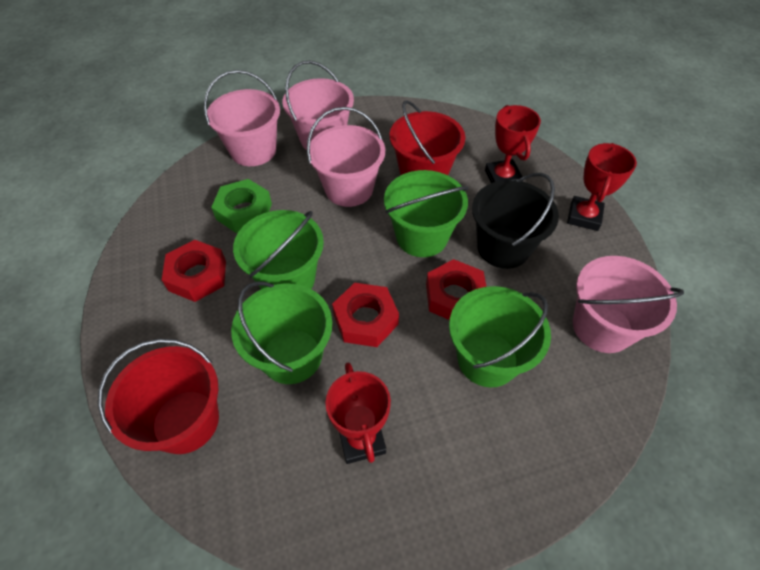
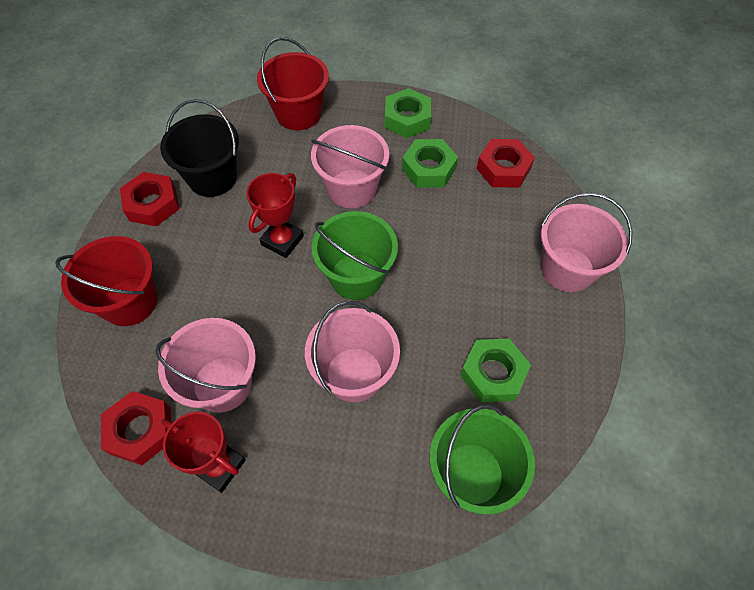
green bucket: [231,281,332,384] [233,210,324,289] [384,170,469,257] [449,286,551,388] = 4 -> [311,211,398,300] [430,404,535,515] = 2
green nut: [211,179,272,233] = 1 -> [385,88,431,138] [402,139,458,188] [460,339,531,402] = 3
red trophy: [325,362,391,464] [485,105,541,183] [567,143,637,231] = 3 -> [161,412,246,493] [246,173,304,258] = 2

